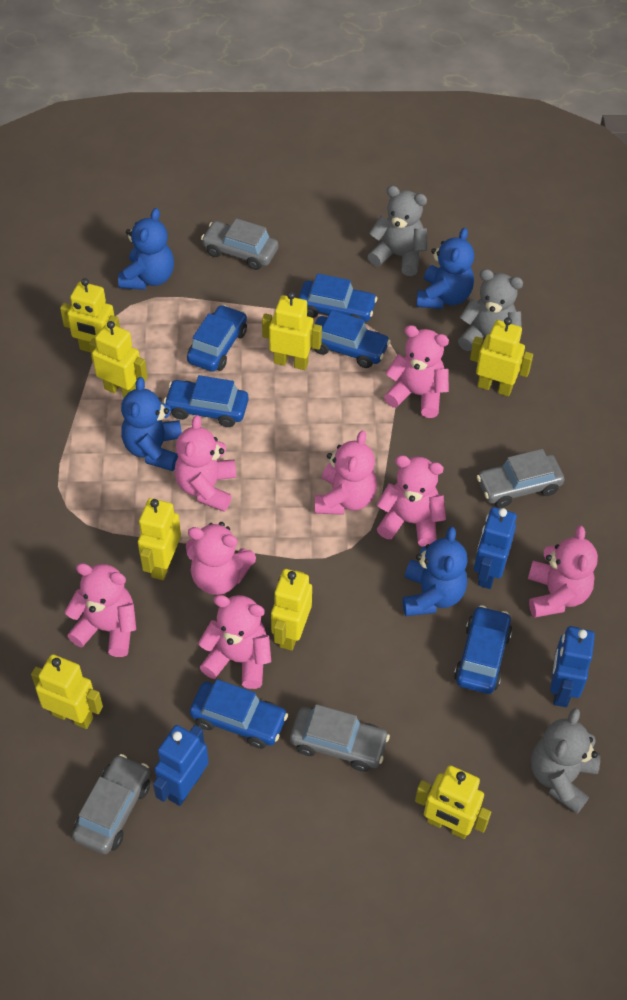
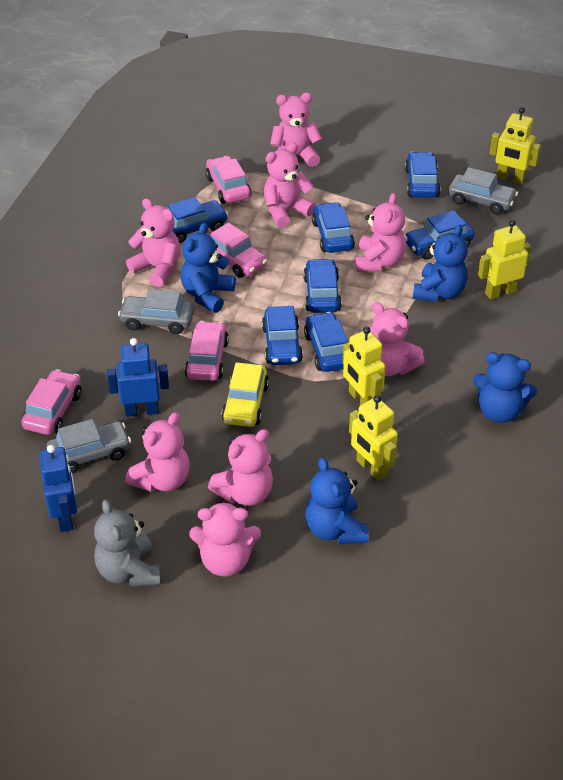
blue car: [164,375,248,427] [187,305,247,372] [190,679,288,749] [298,274,377,322] [314,310,390,368] [454,605,512,694] = 6 -> [167,197,228,243] [262,306,303,365] [303,258,342,313] [304,312,348,372] [312,202,355,253] [405,152,440,198] [405,210,475,260] = 7
blue robot: [153,725,209,806] [474,507,517,589] [550,626,595,707] = 3 -> [39,445,77,532] [107,338,169,417] = 2
grey car: [72,754,150,854] [201,218,278,270] [290,704,390,772] [477,449,565,508] = 4 -> [46,419,131,473] [118,289,195,334] [448,167,518,215] = 3
grey teddy bear: [368,186,427,276] [458,269,523,351] [531,708,600,814] = 3 -> [94,499,161,587] = 1
pink car: none = 0 -> [21,369,82,435] [185,321,229,381] [206,156,252,204] [209,223,268,278] = 4
yellow car: none = 0 -> [221,362,269,427] = 1
yellow robot: [31,654,103,729] [60,278,120,352] [89,321,148,398] [138,498,181,580] [262,292,322,370] [271,569,312,651] [415,766,491,839] [470,317,533,396] = 8 -> [343,327,385,405] [349,395,398,481] [478,220,531,300] [489,107,541,184] = 4

